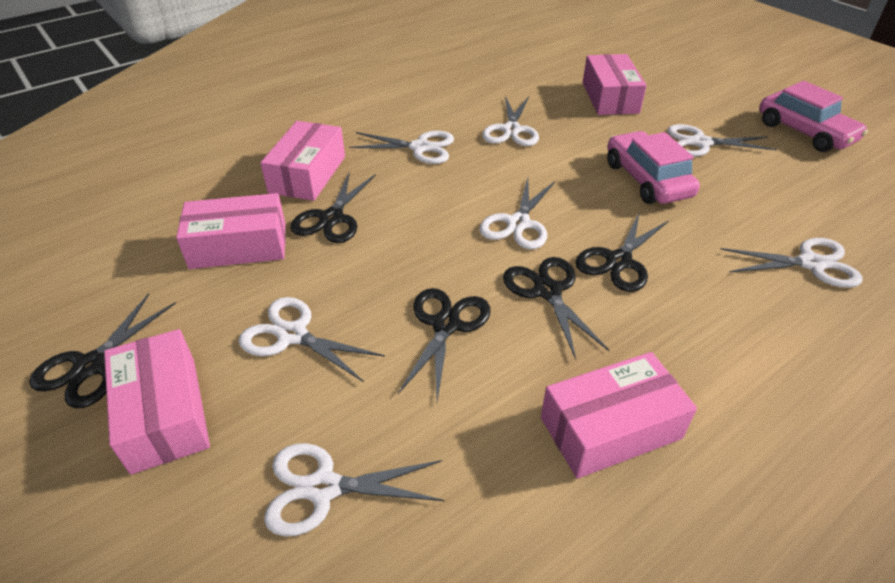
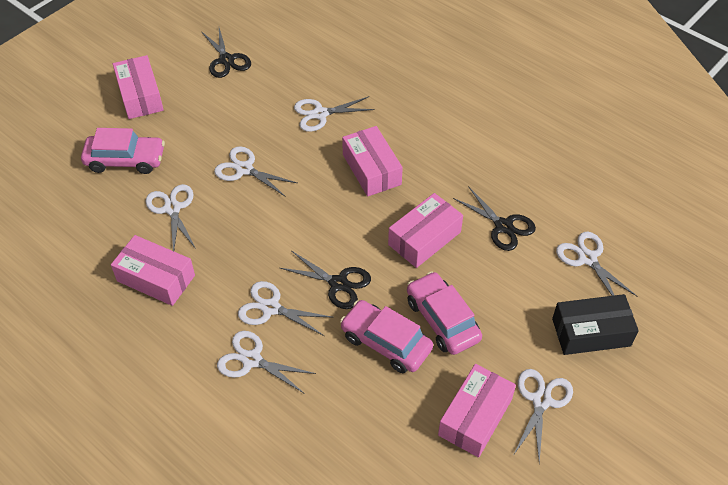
black box: none = 0 -> [552,294,639,355] = 1
black scissors: [29,293,176,408] [290,171,376,243] [398,288,491,401] [503,257,610,359] [575,211,669,292] = 5 -> [201,28,251,78] [280,251,371,309] [453,186,536,251] = 3
pink car: [607,131,700,204] [759,81,868,152] = 2 -> [81,128,165,174] [340,300,433,373] [407,271,482,355] = 3

